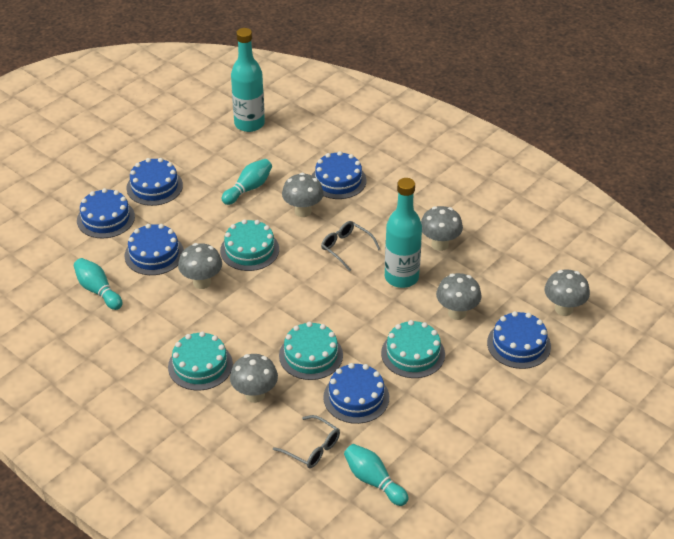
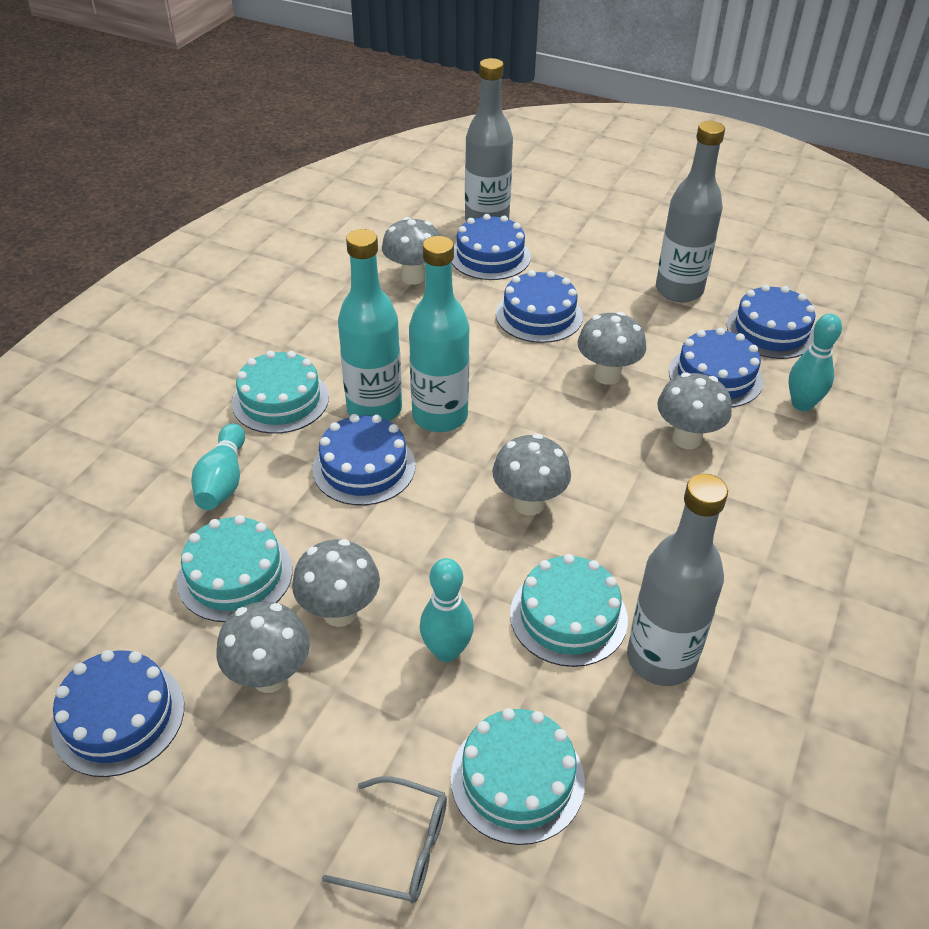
grey bottle: none = 0 -> [465,58,513,222] [627,474,728,686] [656,121,725,302] = 3
grey glasses: [273,415,340,468] [321,221,380,271] = 2 -> [322,777,447,904] = 1

